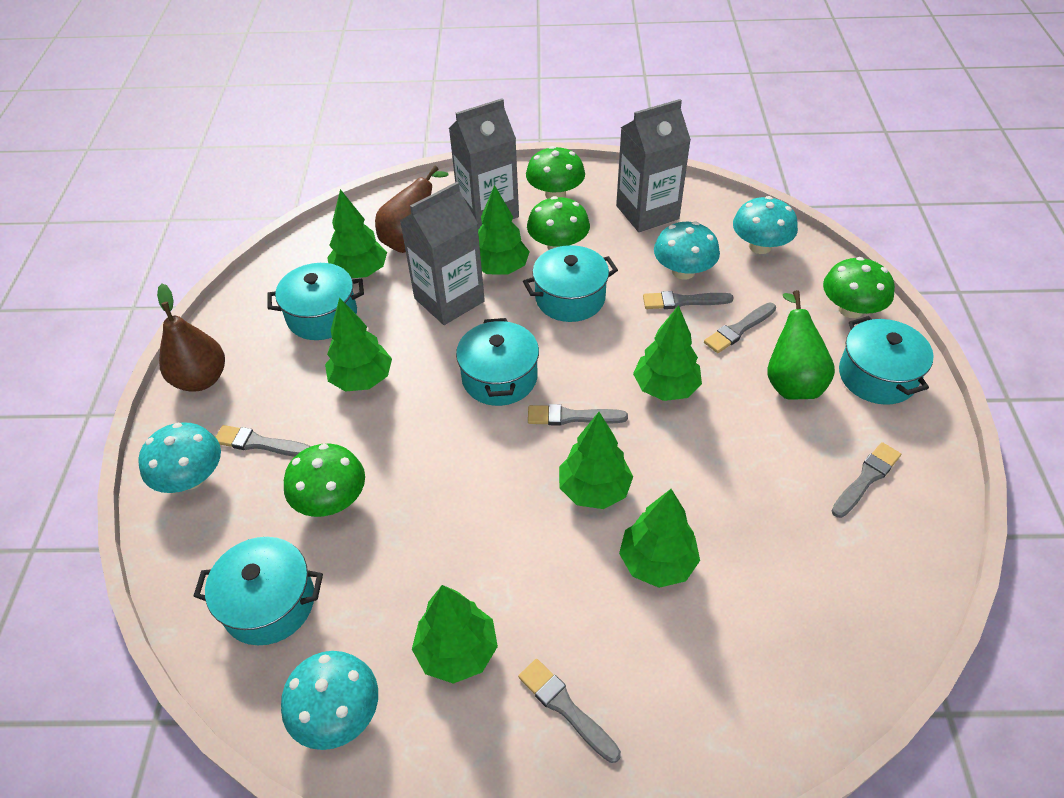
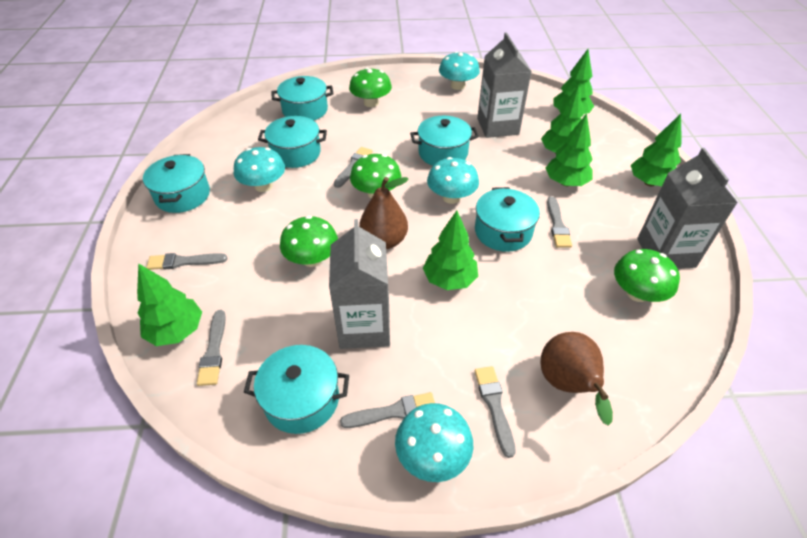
green pear: [767,290,835,400] = 1 -> none = 0
green tree: [325,298,392,392] [327,189,387,278] [412,585,498,684] [478,185,530,275] [559,412,633,509] [619,489,700,588] [633,305,702,401] = 7 -> [137,263,202,346] [423,211,478,290] [541,85,583,154] [546,113,593,186] [553,49,594,114] [631,114,682,186] = 6
turquoise pot: [193,537,323,645] [267,263,364,340] [456,318,539,406] [523,245,618,322] [839,316,934,405] = 5 -> [143,154,210,213] [244,345,349,434] [258,116,327,168] [272,76,333,120] [410,116,479,166] [475,187,540,252] = 6

